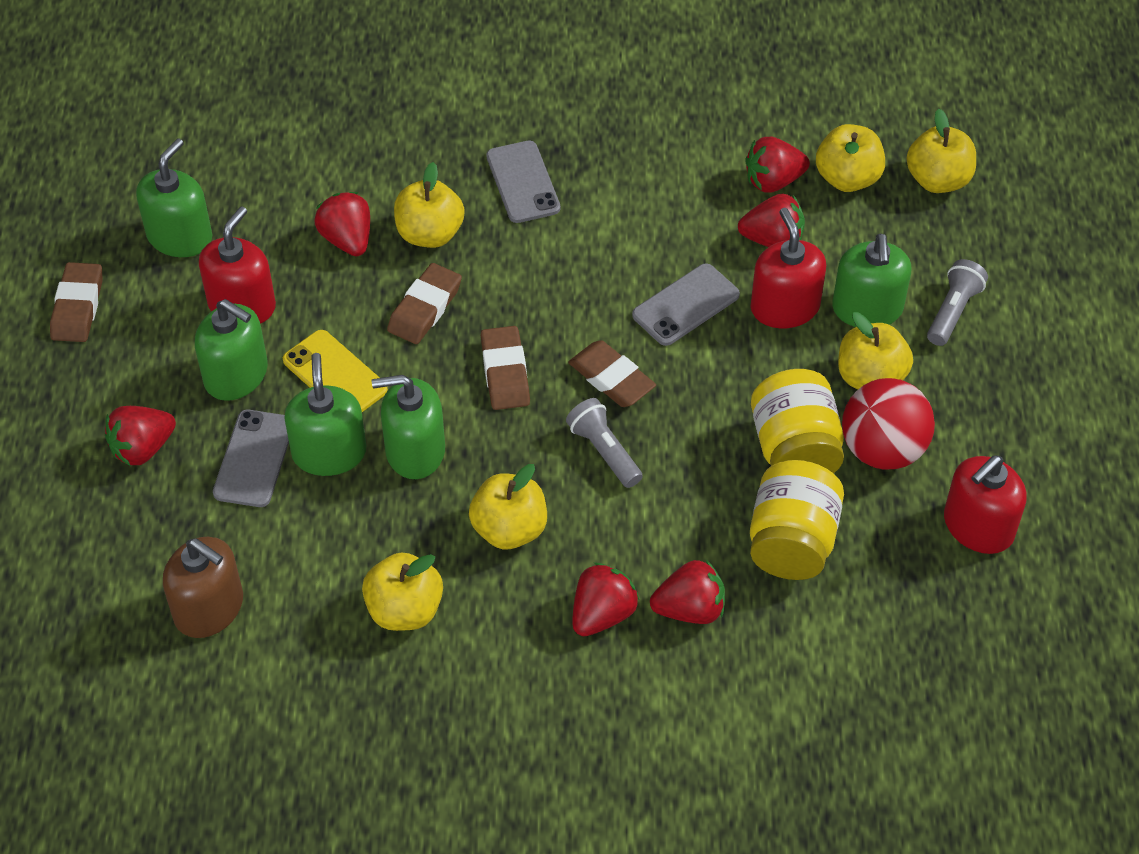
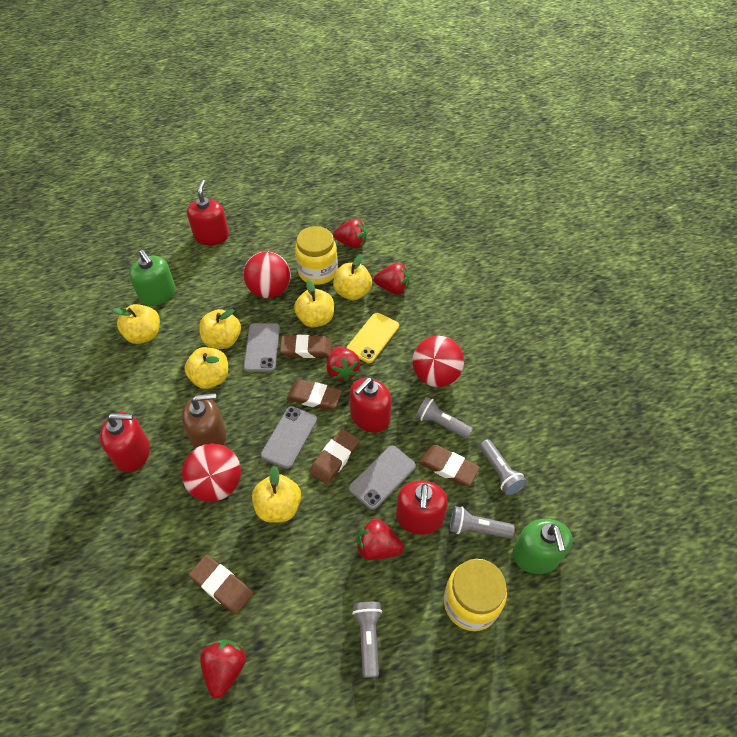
brown eraser: [50,262,102,342] [387,263,462,344] [481,326,530,410] [568,340,656,407] = 4 -> [189,555,253,615] [280,335,332,358] [287,380,342,410] [310,429,360,484] [419,445,480,486] = 5
green soap dispenser: [136,138,212,257] [195,299,268,401] [284,353,366,476] [372,375,445,479] [832,234,911,327] = 5 -> [129,250,176,306] [512,519,573,574] = 2
grey flashlight: [566,398,643,488] [927,259,988,346] = 2 -> [352,602,382,678] [416,397,473,439] [450,506,515,539] [479,439,527,496] = 4
red ball: [842,378,935,470] = 1 -> [182,443,241,502] [243,251,291,298] [412,336,464,387] = 3
red soap dispenser: [199,206,276,324] [750,208,826,328] [944,455,1026,554] = 3 -> [100,412,150,472] [187,180,229,245] [350,377,392,433] [396,480,448,535] = 4
red strawberry: [105,406,176,466] [314,192,370,256] [572,563,639,636] [650,560,725,624] [738,194,805,247] [745,137,810,193] = 6 -> [200,639,246,698] [327,346,361,382] [333,219,367,249] [357,519,404,560] [374,263,410,294] = 5

